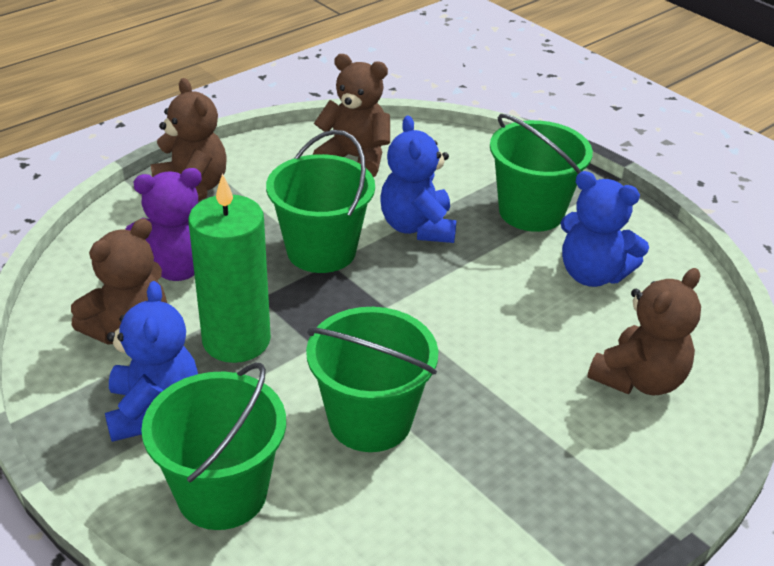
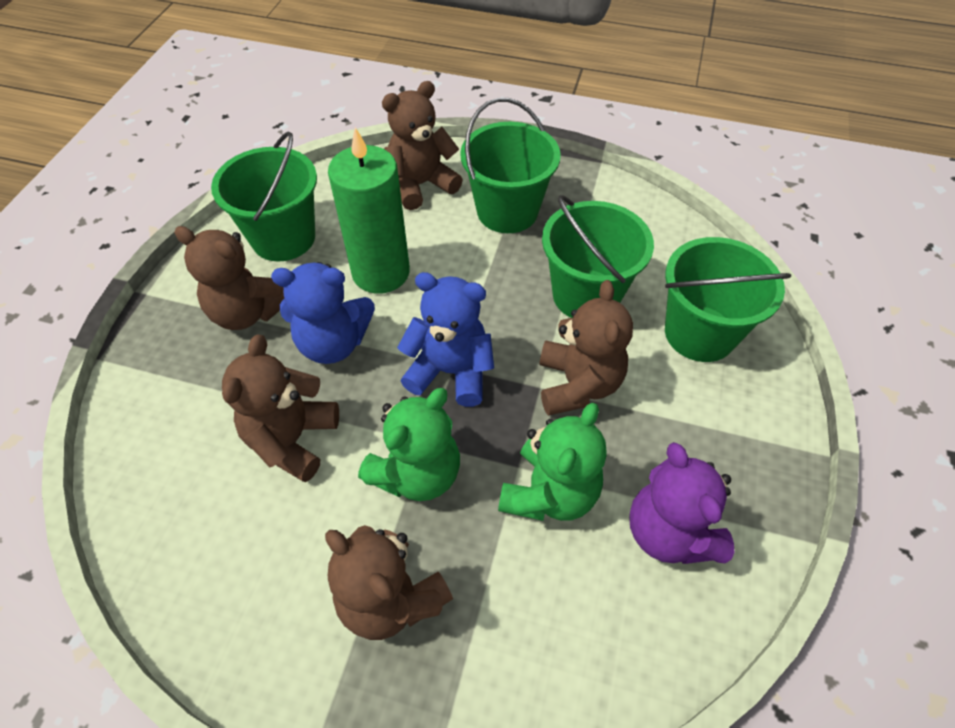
blue teddy bear: [105,281,198,442] [381,115,457,243] [560,171,649,287] = 3 -> [271,262,375,364] [397,272,494,407] = 2
brown teddy bear: [71,218,167,345] [151,78,227,201] [313,54,390,177] [587,268,701,395] = 4 -> [174,226,284,330] [222,335,339,482] [325,525,453,640] [382,81,463,210] [539,280,633,416] = 5
green teddy bear: none = 0 -> [358,388,460,501] [498,403,607,521] = 2

